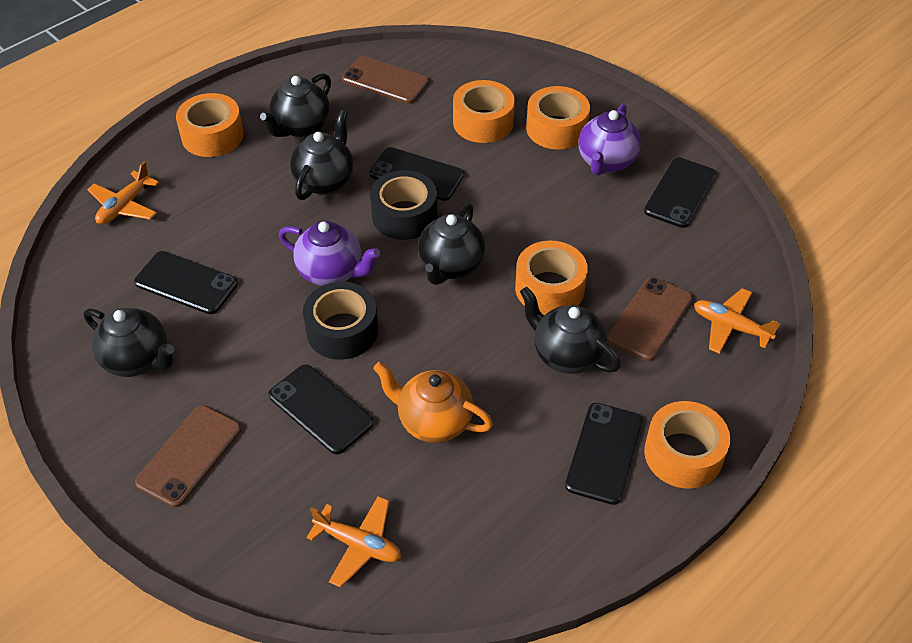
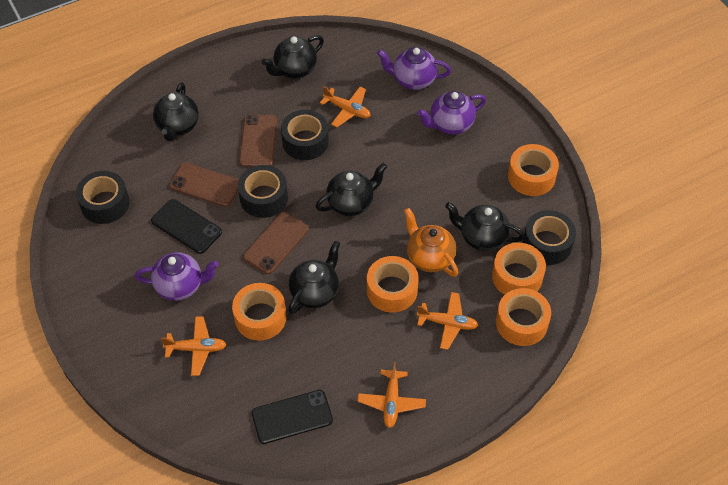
black phone: [134,251,238,314] [269,364,374,454] [369,147,464,201] [565,403,642,505] [644,157,716,228] = 5 -> [151,199,222,254] [252,390,333,444] = 2
black tape: [303,282,378,360] [370,170,437,240] = 2 -> [76,171,130,224] [238,165,288,218] [281,110,329,160] [523,210,576,265] = 4
orange plane: [87,162,159,225] [306,496,401,588] [694,288,780,354] = 3 -> [161,316,227,376] [320,86,371,127] [357,362,426,428] [417,292,478,350] = 4
purple teapot: [279,221,380,286] [579,104,641,176] = 2 -> [135,252,219,301] [377,47,451,90] [417,91,486,135] = 3

